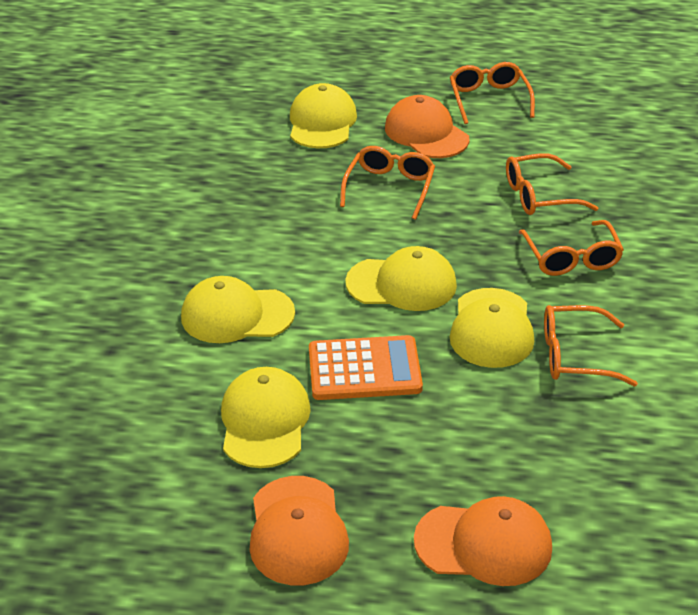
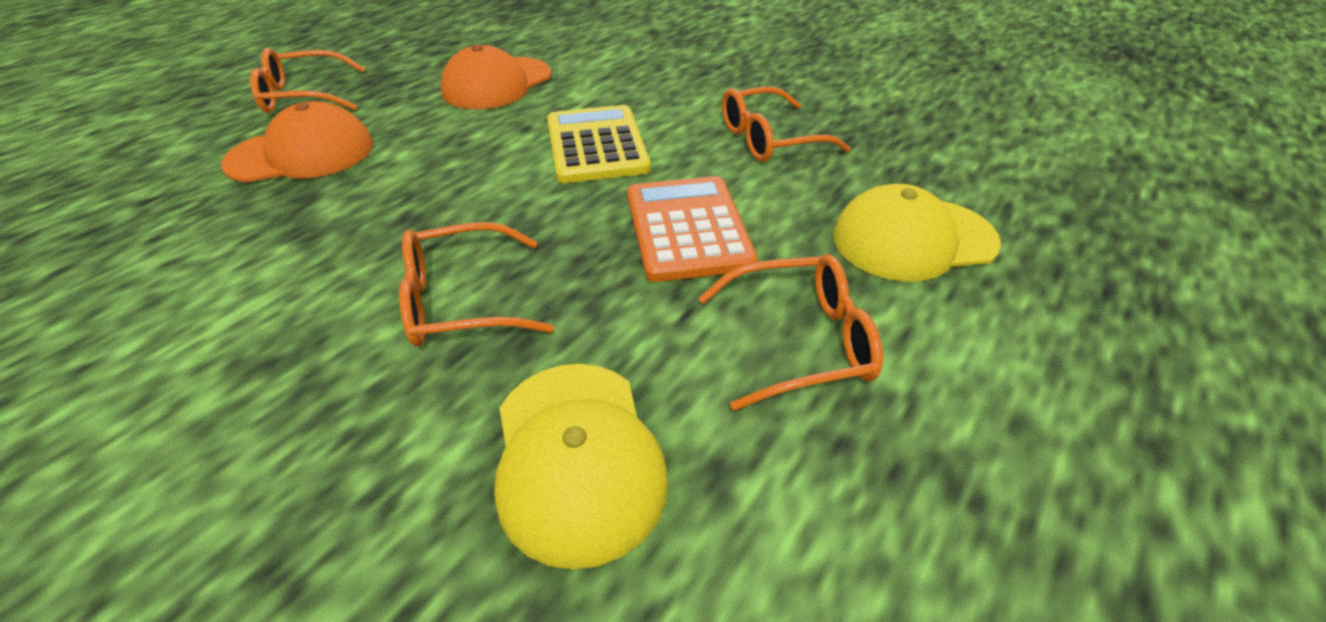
orange cap: [249,476,349,585] [385,95,469,158] [414,496,552,586] = 3 -> [221,101,373,183] [441,44,552,109] = 2
orange glasses: [340,146,435,220] [450,62,535,124] [506,153,598,215] [519,220,624,276] [544,305,638,387] = 5 -> [250,48,366,113] [399,222,554,347] [698,254,883,411] [722,87,851,162] = 4
yellow calculator: none = 0 -> [547,105,651,183] = 1
yellow cap: [181,276,295,343] [221,367,311,468] [290,83,357,148] [345,246,457,311] [449,288,534,368] = 5 -> [494,364,669,570] [833,184,1001,282] = 2

